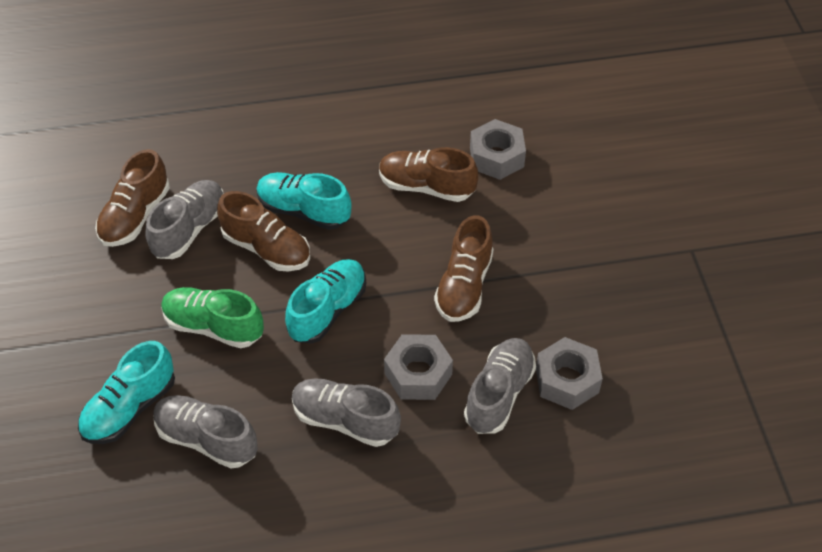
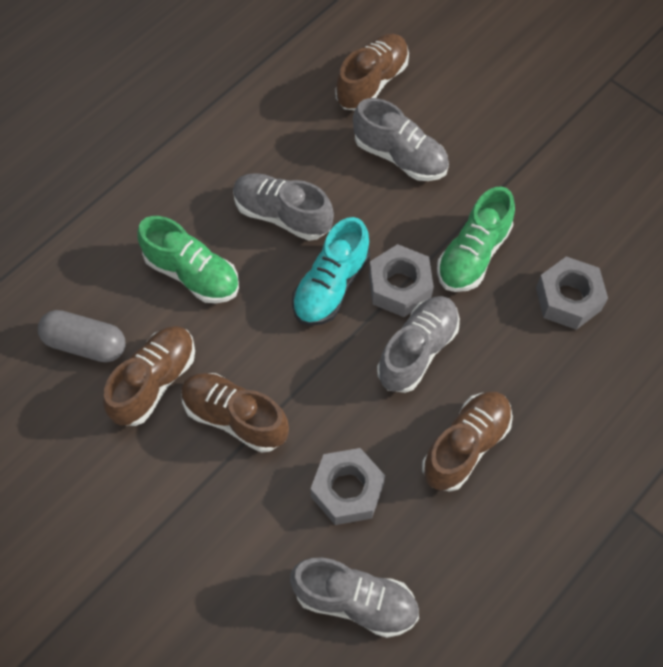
green shoe: [161,287,264,348] = 1 -> [137,216,239,303] [437,187,515,292] = 2
grey capsule: none = 0 -> [38,310,126,362] = 1
turquoise shoe: [78,341,175,444] [256,172,352,230] [285,259,366,344] = 3 -> [292,217,370,326] = 1

